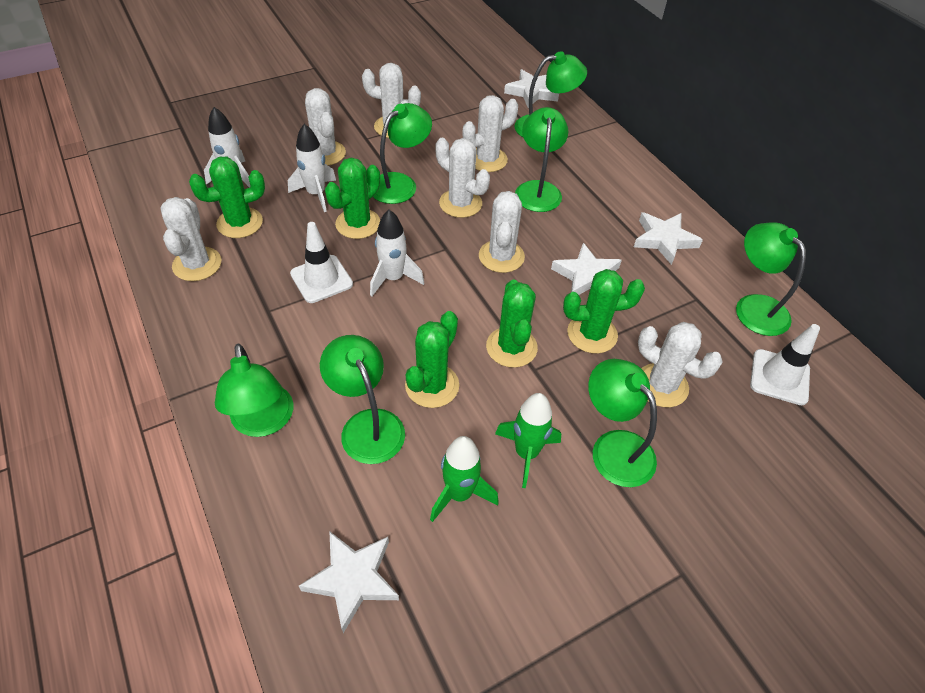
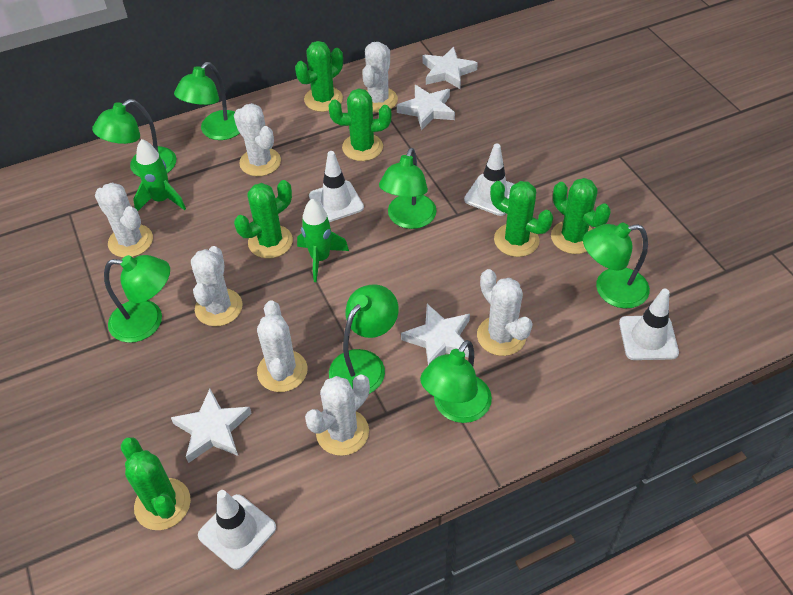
green cactus: [189,157,265,238] [325,158,380,239] [405,311,459,408] [486,280,538,368] [563,269,645,354] = 5 -> [121,438,191,530] [234,180,293,259] [295,41,343,112] [329,88,391,161] [490,181,553,257] [551,178,611,254] = 6
white rocket: [204,107,250,188] [288,124,336,212] [370,210,424,296] = 3 -> none = 0
white traffic cone: [290,222,353,303] [750,324,820,405] = 2 -> [198,490,276,570] [309,151,364,222] [464,144,514,216] [619,289,679,360] = 4

